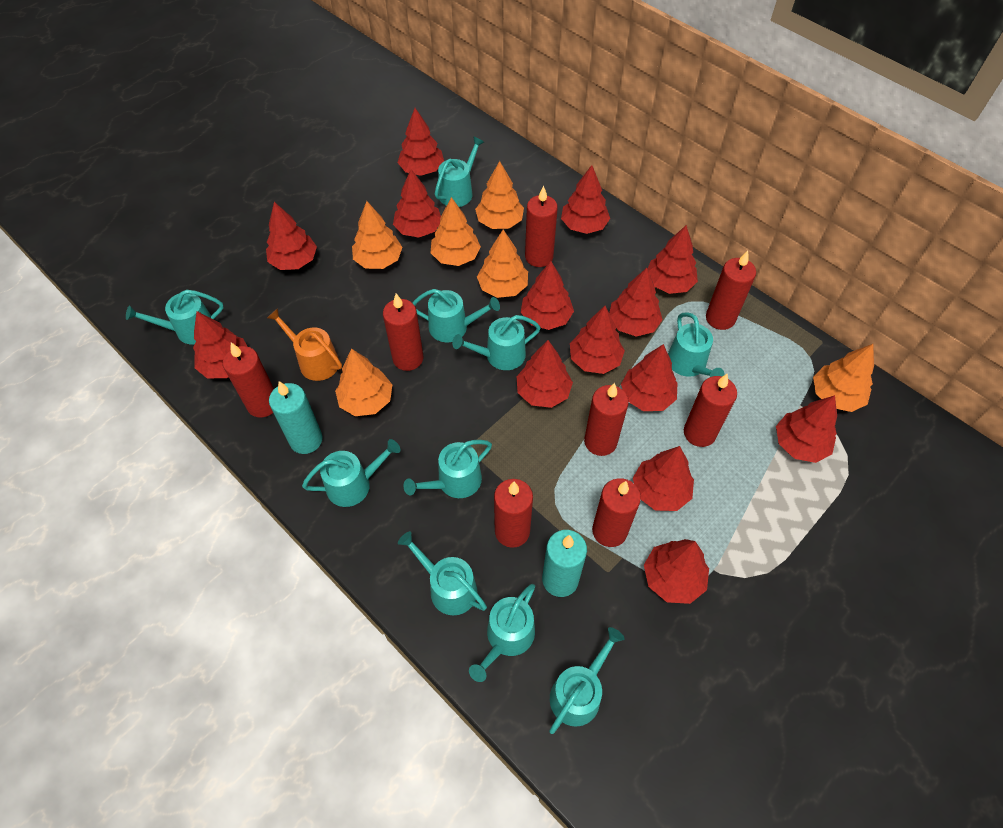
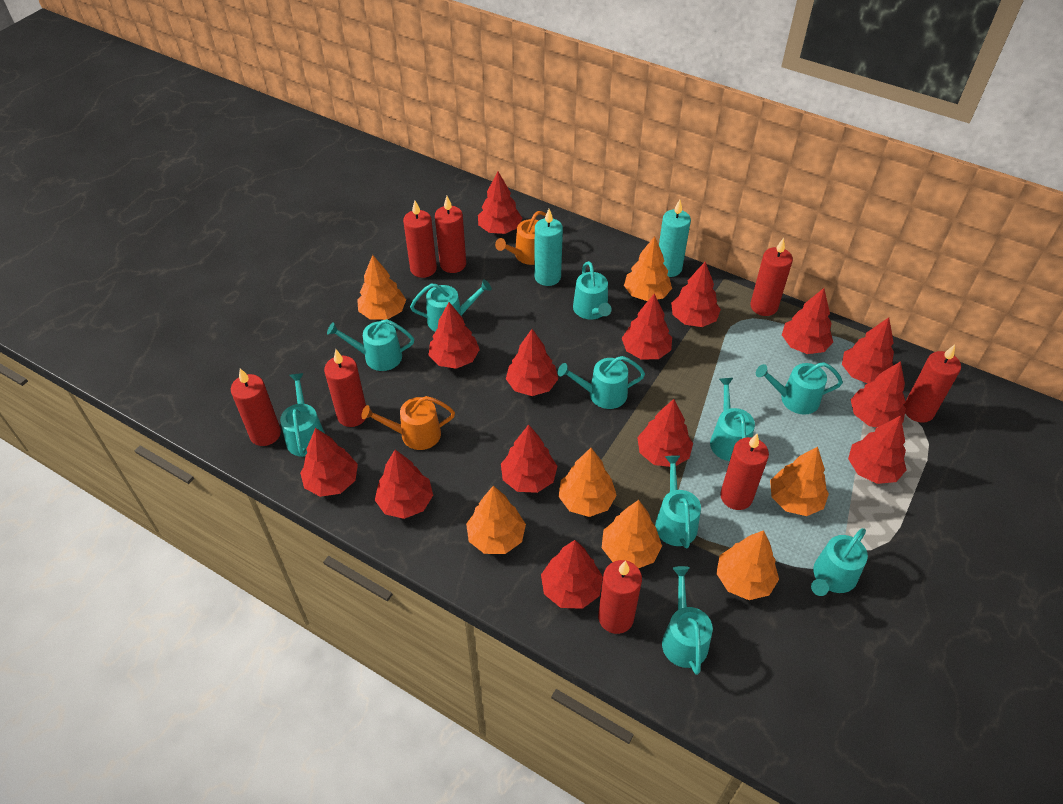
orange tree: [335,348,392,416] [352,201,403,269] [431,197,481,266] [475,161,524,229] [477,229,528,298] [813,344,874,412] = 6 -> [357,255,406,320] [466,486,526,554] [558,448,617,517] [602,500,662,568] [624,236,672,301] [716,530,779,600] [770,447,829,516] = 7
orange watering can: [267,308,342,381] = 1 -> [361,396,455,450] [495,211,546,265] = 2

